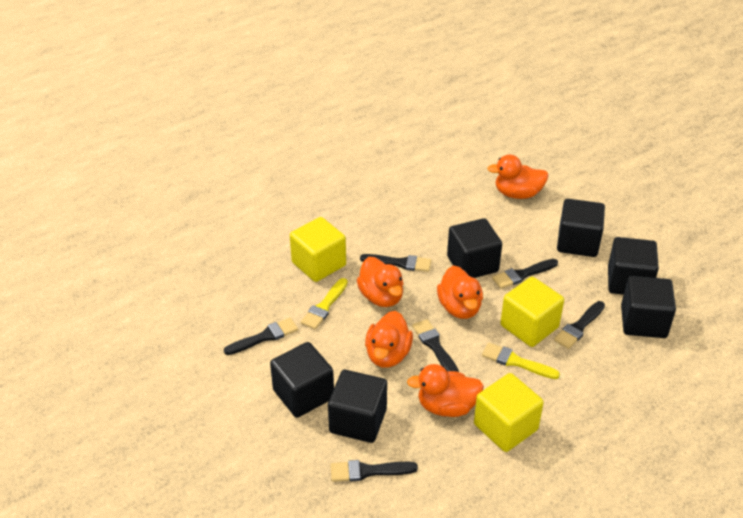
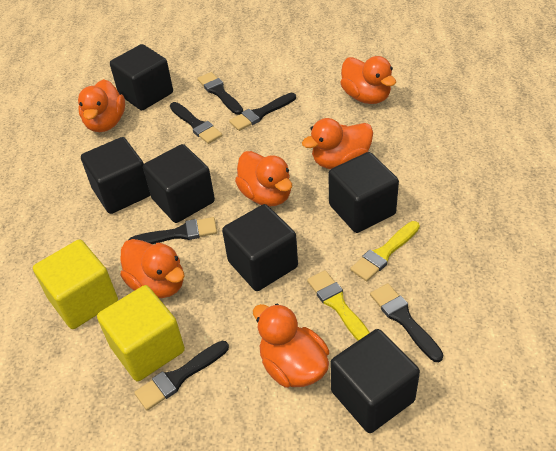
orange duck: [357,257,404,307] [365,311,413,368] [407,364,484,417] [437,265,483,319] [487,154,549,199] = 5 -> [78,79,125,132] [120,239,185,298] [235,151,292,207] [253,304,329,388] [302,118,373,169] [340,56,396,104] = 6
yellow cube: [290,217,346,282] [474,373,544,452] [500,277,564,347] = 3 -> [33,239,118,329] [97,285,185,381] = 2

